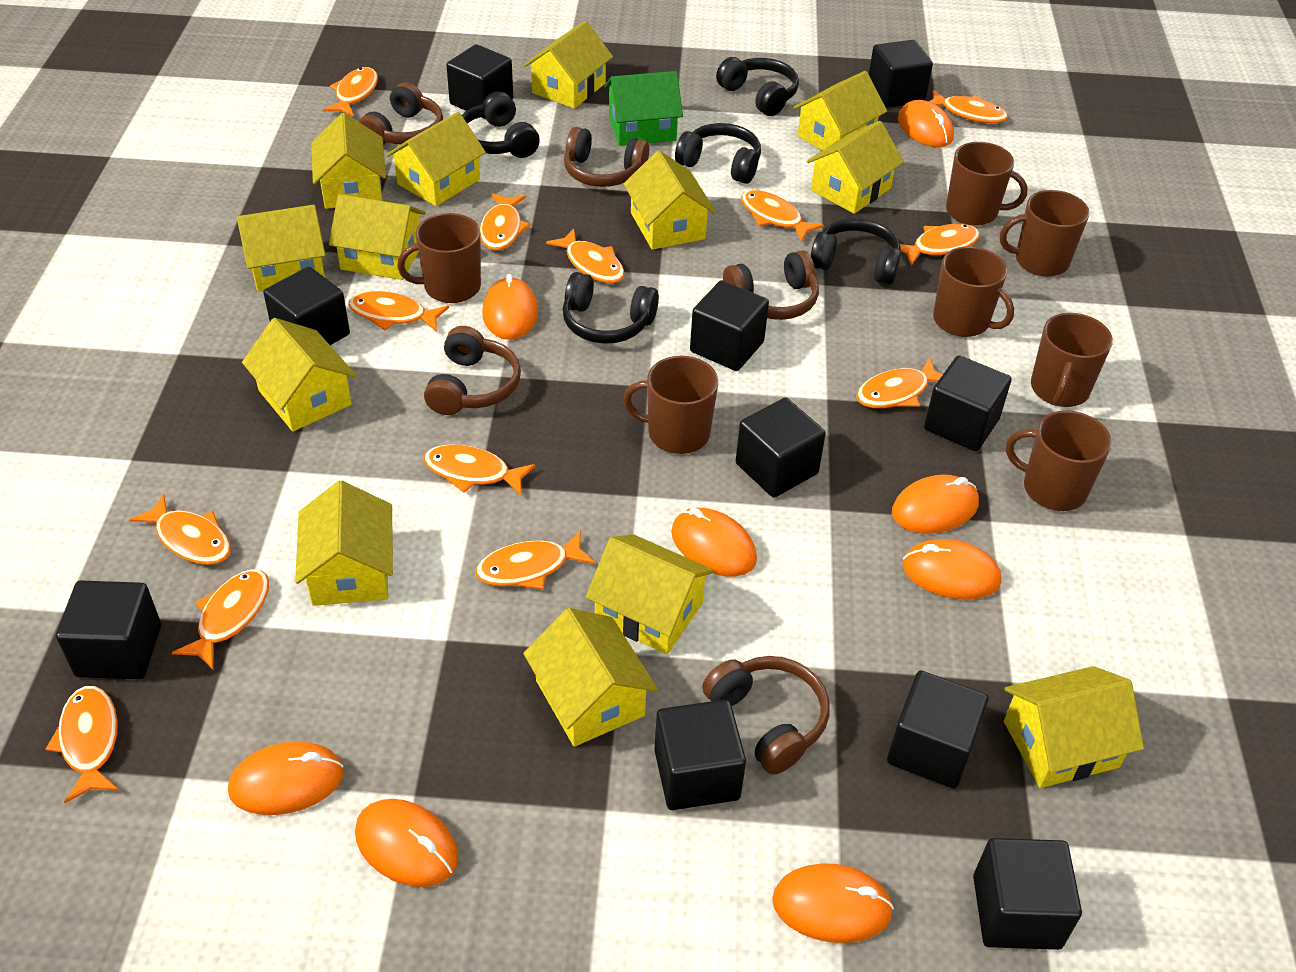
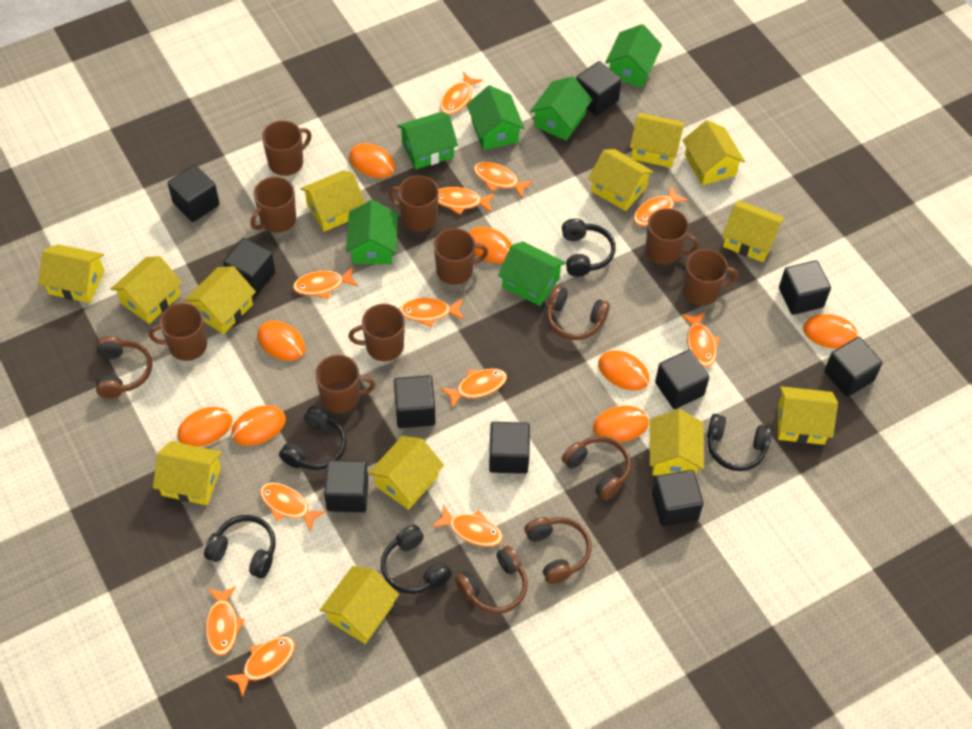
brown mug: [397,213,481,303] [623,356,718,454] [933,246,1014,337] [946,142,1028,226] [1000,190,1089,277] [1006,411,1112,511] [1031,313,1113,407] = 7 -> [149,303,207,361] [251,177,296,233] [262,121,311,176] [315,355,375,413] [349,304,405,361] [388,175,439,231] [434,228,488,285] [645,208,699,264] [683,249,738,306] = 9
green house: [604,71,683,146] = 1 -> [346,200,398,264] [397,112,458,169] [466,85,525,150] [498,241,566,306] [530,76,592,141] [605,24,662,87] = 6
orange fish: [46,686,119,803] [129,493,231,565] [172,569,269,669] [323,67,378,116] [348,291,449,332] [424,444,535,495] [476,530,595,589] [480,193,530,251] [546,228,625,283] [741,190,824,242] [856,358,942,408] [900,224,980,266] [929,90,1008,123] = 13 -> [205,587,245,656] [225,637,295,698] [260,483,326,531] [293,267,358,299] [399,298,464,327] [432,505,503,547] [438,187,494,215] [440,72,483,115] [441,369,507,408] [473,162,533,198] [633,186,688,226] [681,312,720,367] = 12

